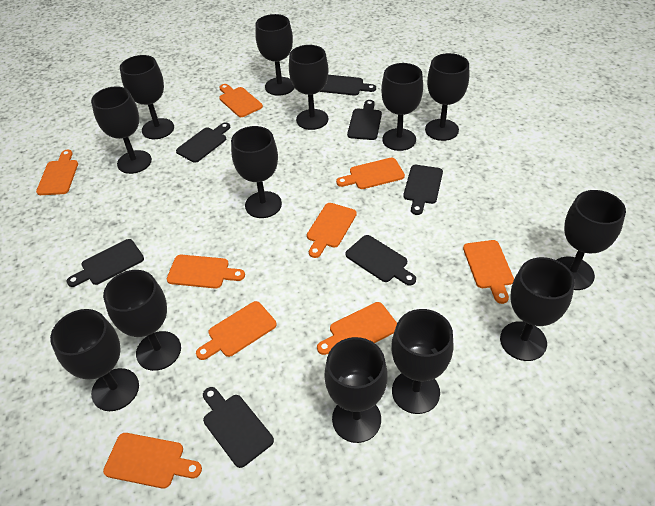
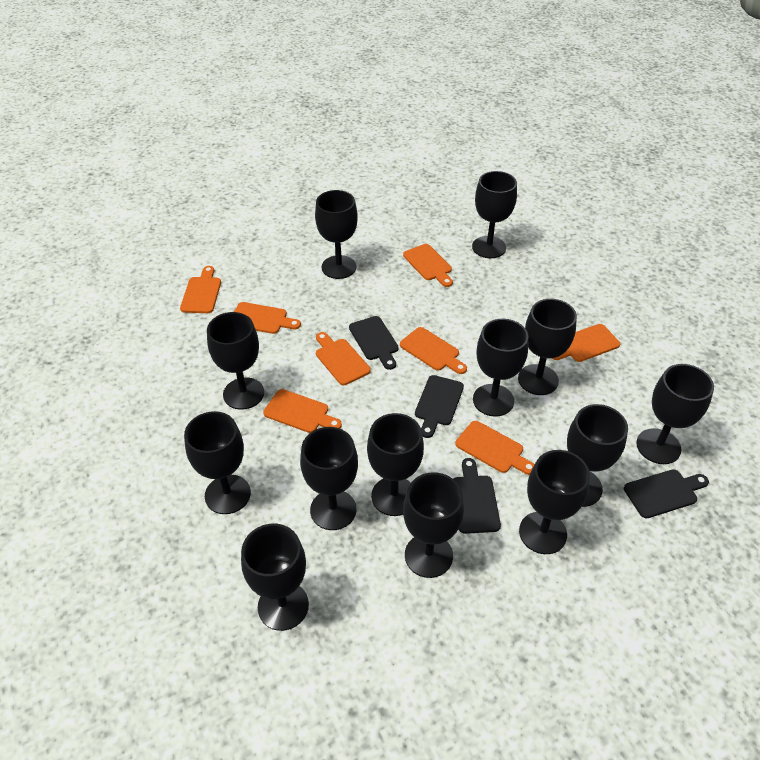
black cutting board: [67,239,144,287] [176,122,230,163] [203,387,274,468] [320,75,376,96] [345,235,416,286] [347,100,382,140] [403,165,443,215] = 7 -> [349,316,399,370] [415,375,464,438] [454,458,501,534] [624,469,709,518] = 4
orange cutting board: [36,150,78,195] [103,433,202,489] [167,255,245,289] [196,301,277,360] [219,84,263,117] [307,203,357,258] [317,302,397,355] [336,157,405,189] [463,240,514,304] = 9 -> [180,266,221,313] [234,302,301,334] [263,389,342,433] [316,332,371,385] [400,327,467,374] [403,244,453,287] [455,421,535,475] [552,324,620,362] = 8

